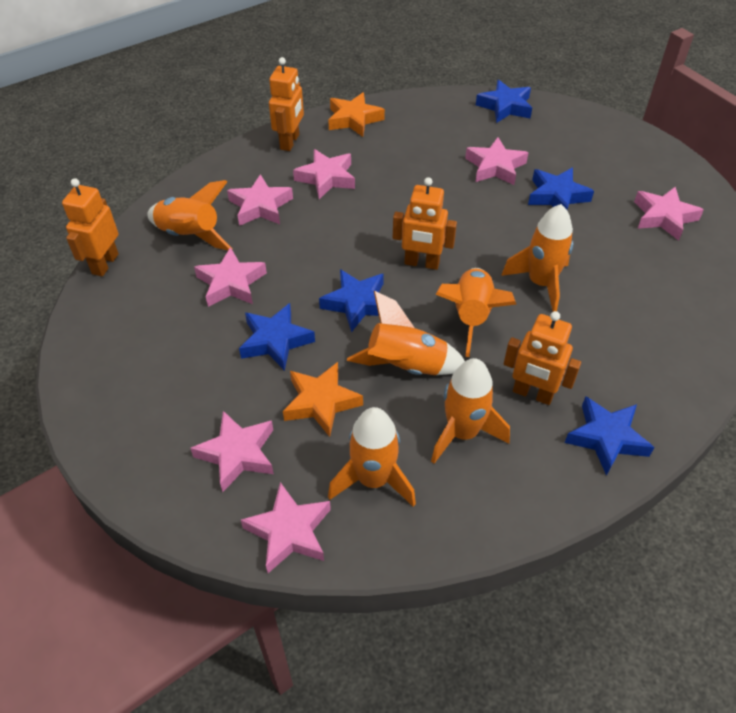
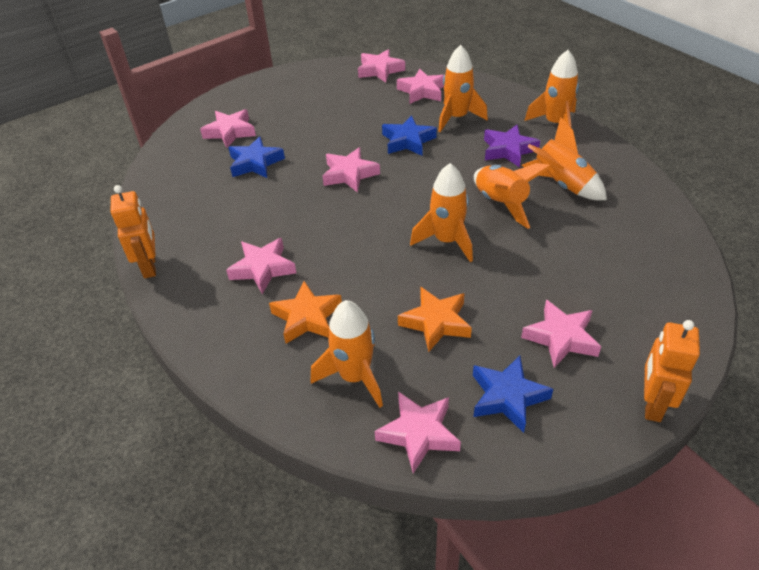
blue star: [239,303,315,371] [319,269,384,333] [476,80,532,123] [528,168,594,210] [565,396,655,476] = 5 -> [228,136,285,178] [382,115,437,156] [473,356,553,433] = 3
orange robot: [62,178,119,276] [269,57,304,151] [393,177,457,270] [504,311,581,405] = 4 -> [111,185,156,278] [644,320,700,422] = 2
purple star: none = 0 -> [484,124,540,167] = 1

